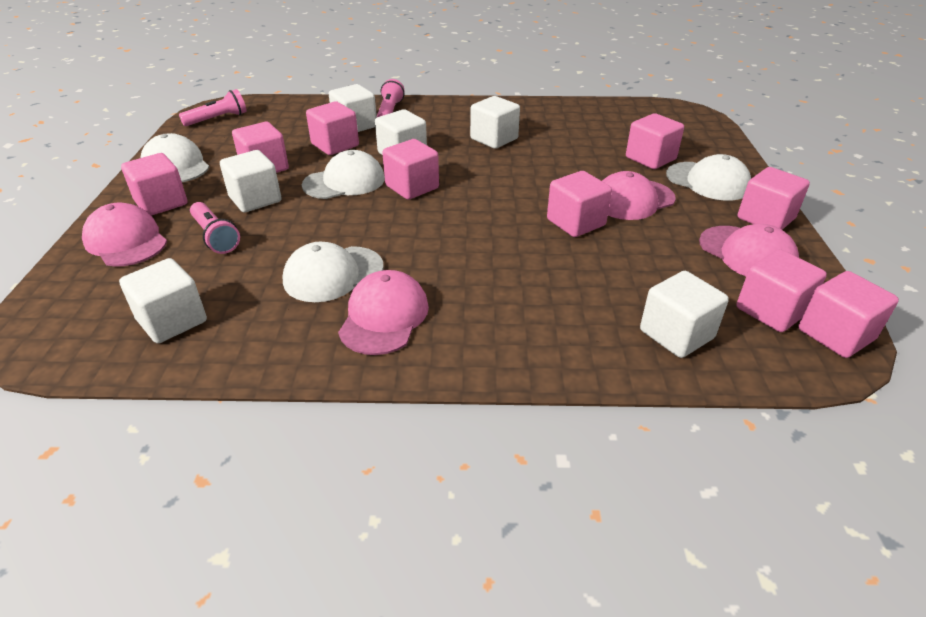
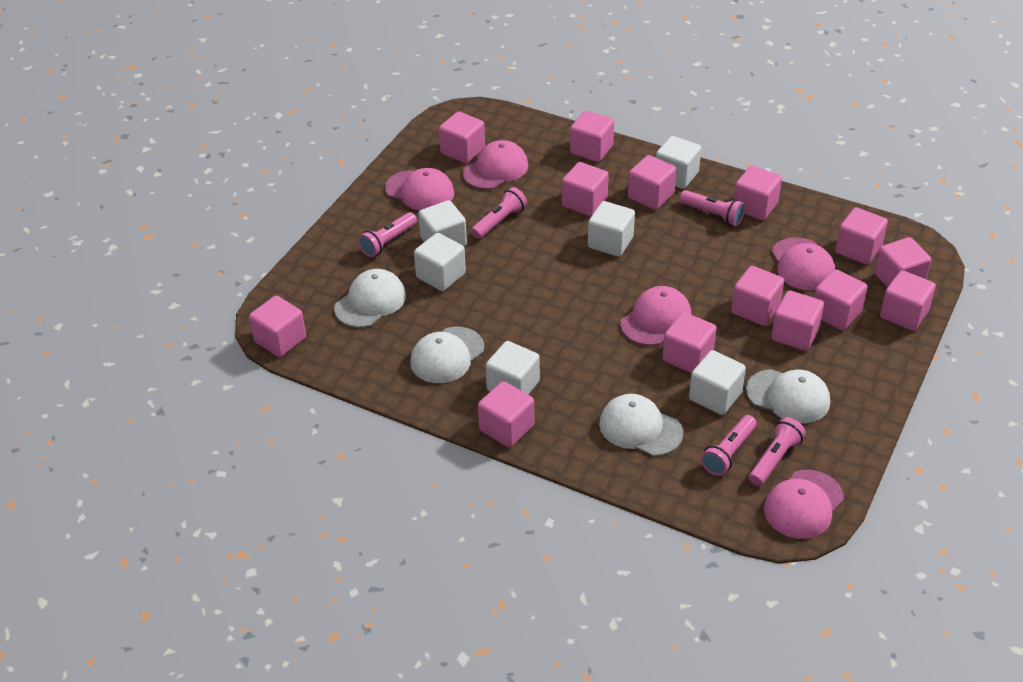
pink cap: [82,202,167,267] [338,270,429,355] [602,171,676,220] [699,224,799,276] = 4 -> [385,168,454,211] [463,140,528,190] [620,286,692,346] [764,470,844,539] [771,237,835,291] = 5
pink cube: [121,153,187,216] [232,122,289,173] [306,101,359,155] [382,139,439,200] [547,171,612,237] [626,113,684,169] [737,249,827,332] [738,167,810,230] [799,271,899,358] = 9 -> [249,296,306,357] [439,111,485,163] [478,381,534,447] [562,162,609,216] [570,111,614,162] [628,155,676,210] [662,312,717,373] [731,266,784,326] [734,166,782,220] [771,290,824,351] [814,269,867,330] [835,207,888,265] [874,237,931,288] [880,270,936,331] = 14
pink flashlight: [179,89,247,126] [190,202,240,254] [377,79,404,117] = 3 -> [358,212,417,257] [471,187,527,239] [679,190,745,226] [701,415,757,476] [749,417,806,486] = 5

